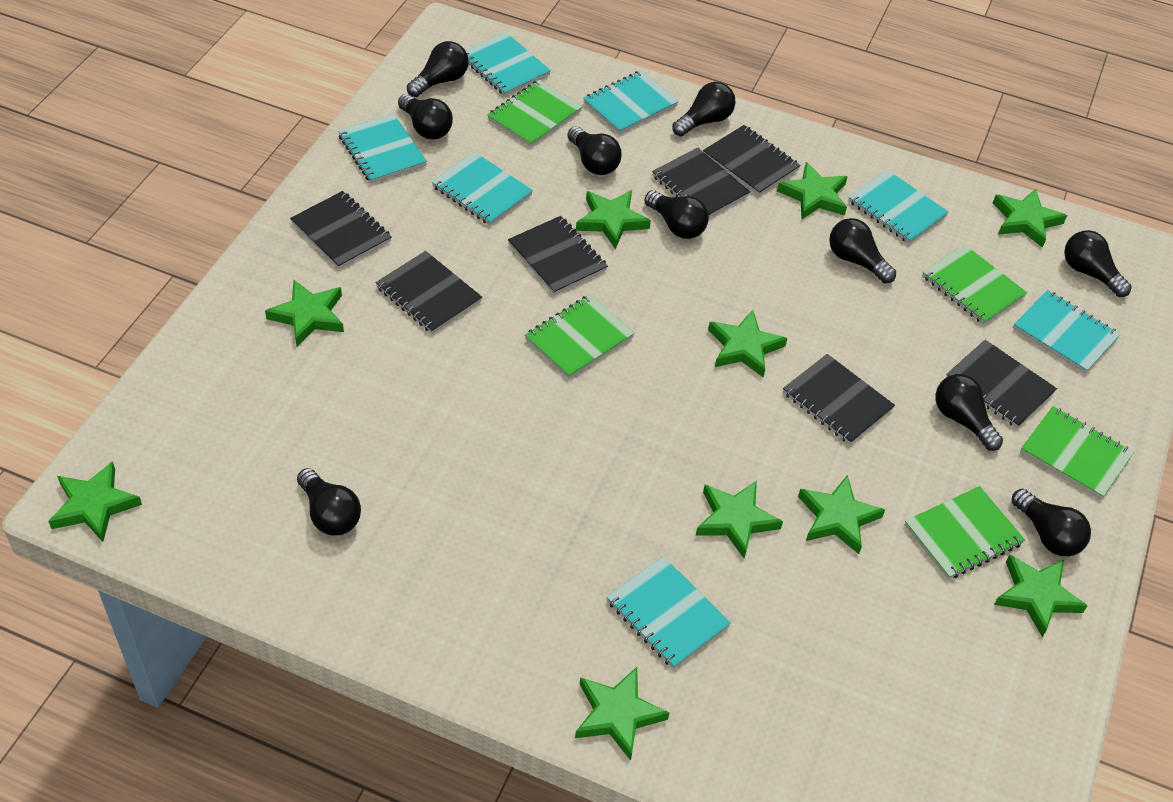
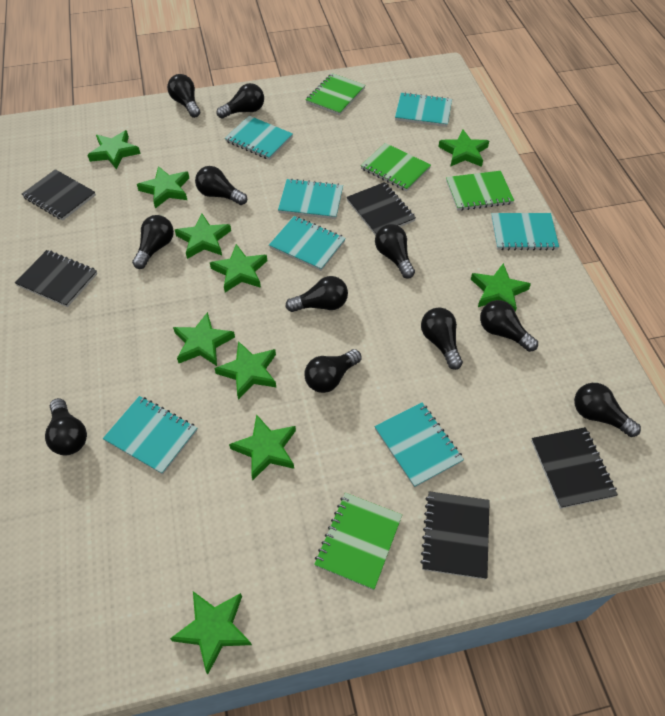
black light bulb: [297,468,361,535] [398,94,453,140] [407,41,469,97] [567,126,622,175] [644,190,709,239] [672,82,735,136] [829,218,896,283] [935,374,1003,451] [1012,489,1091,556] [1064,230,1131,297] = 10 -> [45,398,87,455] [132,215,174,269] [167,74,200,118] [195,166,247,205] [216,83,264,119] [285,276,348,312] [305,349,362,393] [375,224,415,279] [421,308,463,370] [480,300,538,352] [574,383,641,437] = 11
black notebook: [290,191,392,269] [376,251,482,334] [508,216,608,295] [652,147,750,217] [703,125,801,196] [783,354,895,445] [946,340,1057,428] = 7 -> [15,250,97,307] [22,169,96,221] [346,182,416,236] [420,491,490,579] [531,427,618,509] = 5
green notebook: [487,80,583,147] [525,295,635,379] [905,486,1025,579] [922,245,1027,325] [1020,406,1134,499] = 5 -> [306,73,366,115] [314,493,402,590] [360,143,431,191] [446,171,515,211] = 4

